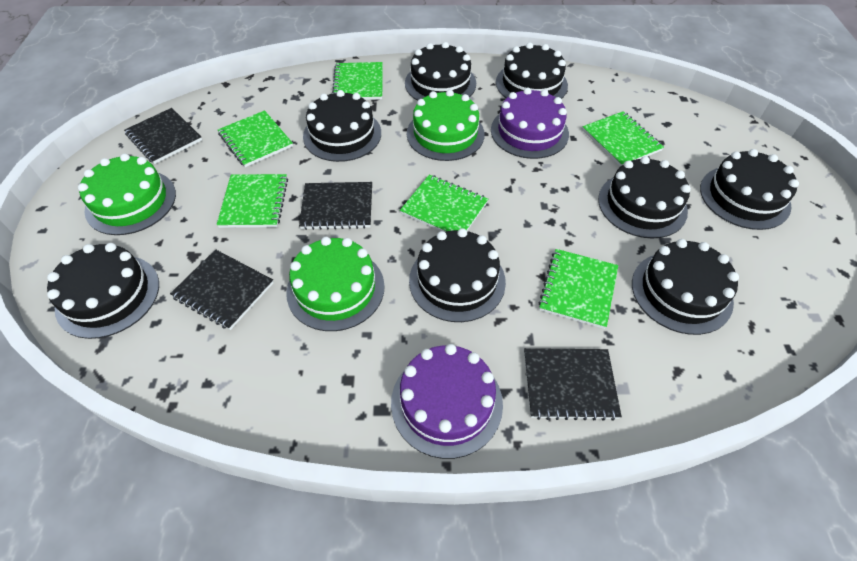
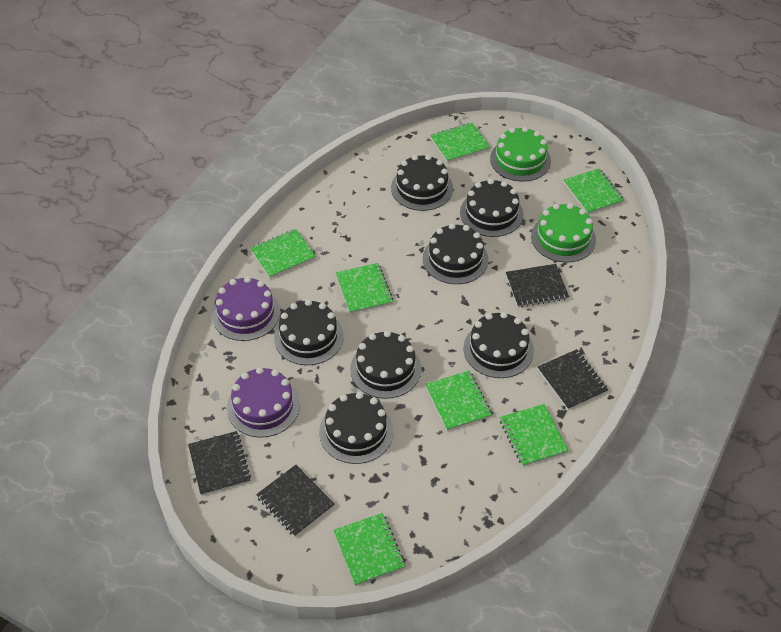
black cake: [47,243,159,339] [303,90,381,162] [405,42,476,101] [409,228,506,322] [496,42,568,99] [598,156,691,238] [632,239,739,335] [700,149,799,230] = 8 -> [274,299,344,365] [319,392,393,464] [350,330,421,399] [391,155,453,211] [423,223,488,284] [460,179,523,237] [464,312,534,378] = 7
green cake: [78,154,176,235] [286,237,385,331] [407,90,485,161] = 3 -> [490,127,551,182] [531,203,596,263] = 2
green notebook: [217,174,288,228] [218,110,293,167] [332,62,383,100] [400,175,488,232] [538,249,618,329] [582,111,664,167] = 6 -> [250,229,316,278] [334,513,405,586] [336,263,393,314] [425,371,492,431] [430,123,490,162] [500,404,569,466] [564,168,624,214] = 7

